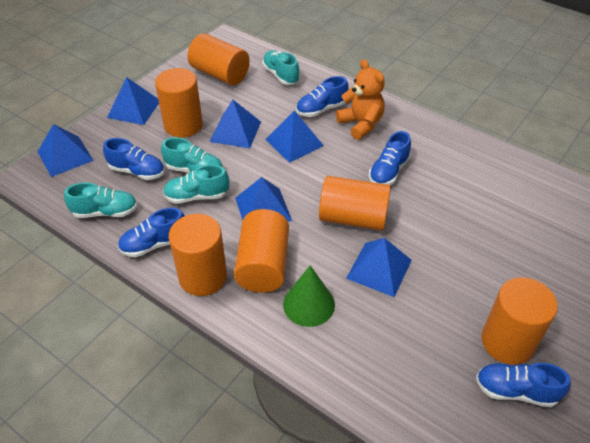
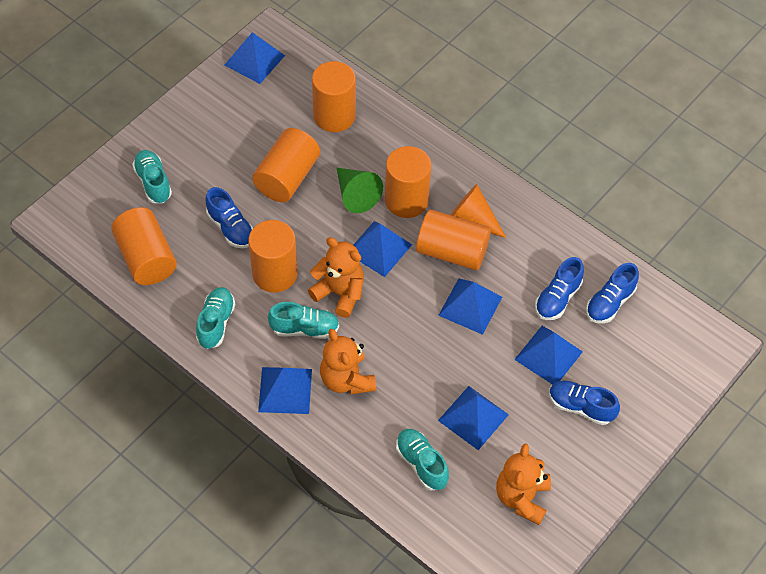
blue shoe: [103,138,165,180] [118,208,185,257] [296,76,349,117] [369,131,411,185] [476,363,571,407] = 5 -> [206,187,253,248] [535,257,584,320] [549,381,620,425] [586,263,639,323] = 4
orange cone: none = 0 -> [451,184,506,238] = 1
orange teddy bear: [336,59,385,140] = 1 -> [308,237,364,318] [320,329,376,395] [496,444,551,525] = 3

